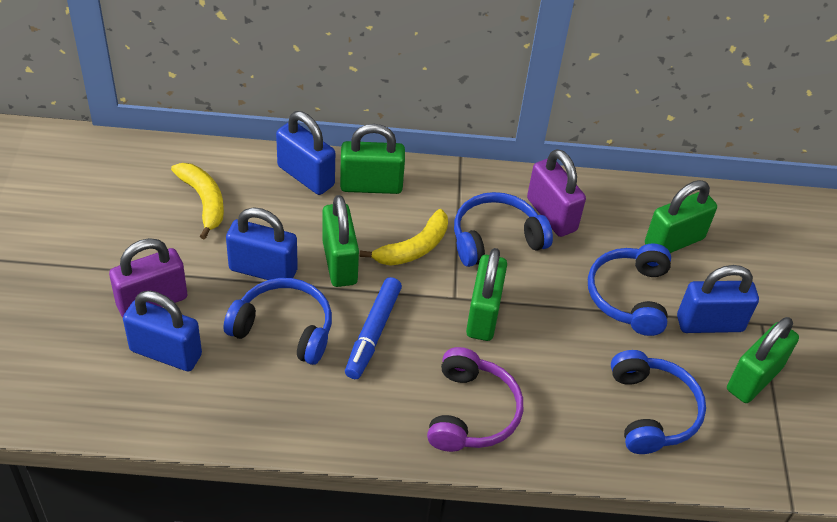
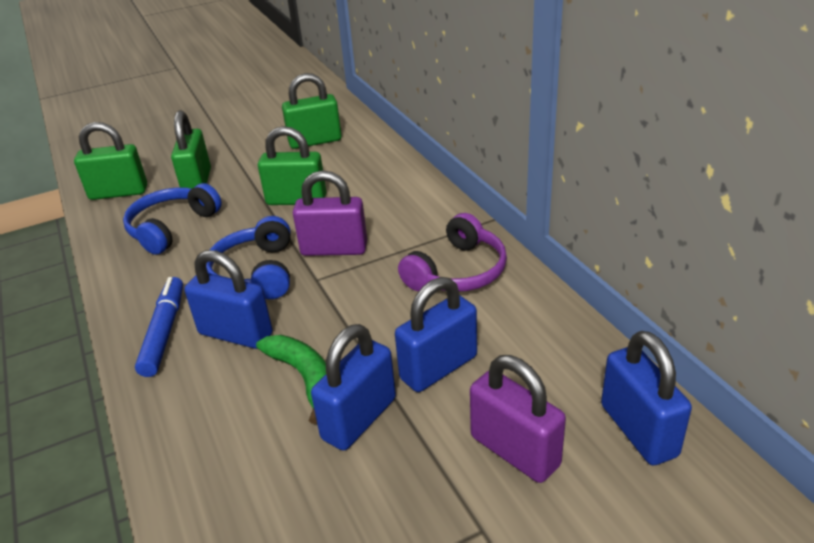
blue headphones: [224,278,332,365] [454,192,553,267] [588,244,671,336] [611,350,706,454] = 4 -> [123,183,222,255] [206,216,290,299] = 2
green banana: none = 0 -> [256,335,326,424] = 1
green padlock: [322,195,359,287] [340,124,405,194] [466,248,507,341] [645,180,717,253] [727,317,799,403] = 5 -> [74,122,147,200] [171,110,211,189] [258,126,326,205] [282,73,342,149] = 4
yellow banana: [171,163,224,240] [360,209,448,266] = 2 -> none = 0

